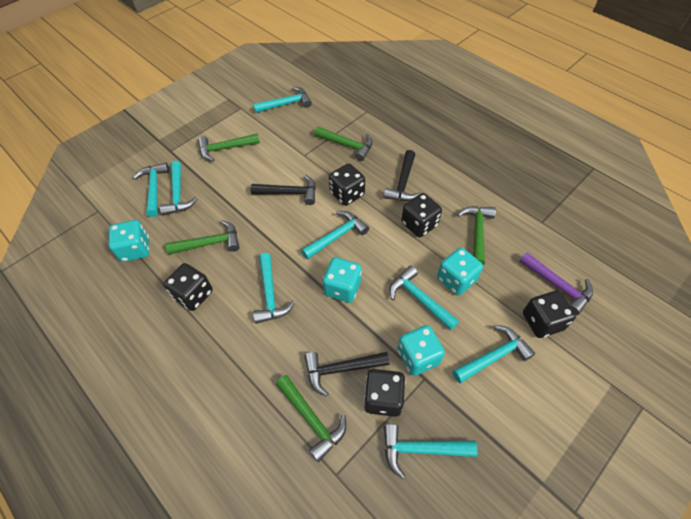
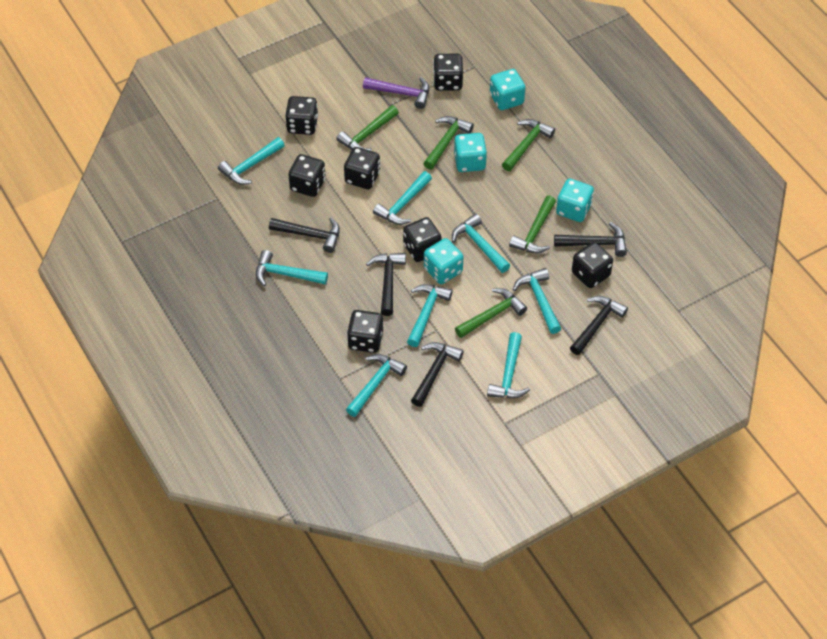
black dice: [163,263,213,311] [329,163,365,206] [364,369,406,417] [401,193,442,237] [523,290,576,338] = 5 -> [285,96,318,135] [288,154,326,197] [344,147,380,189] [347,310,383,353] [403,217,441,262] [433,54,463,91] [572,242,613,288] = 7
black hammer: [251,175,316,205] [304,352,390,397] [383,150,421,201] = 3 -> [269,217,340,253] [366,253,406,316] [411,342,464,407] [554,222,627,257] [570,296,628,355] = 5

